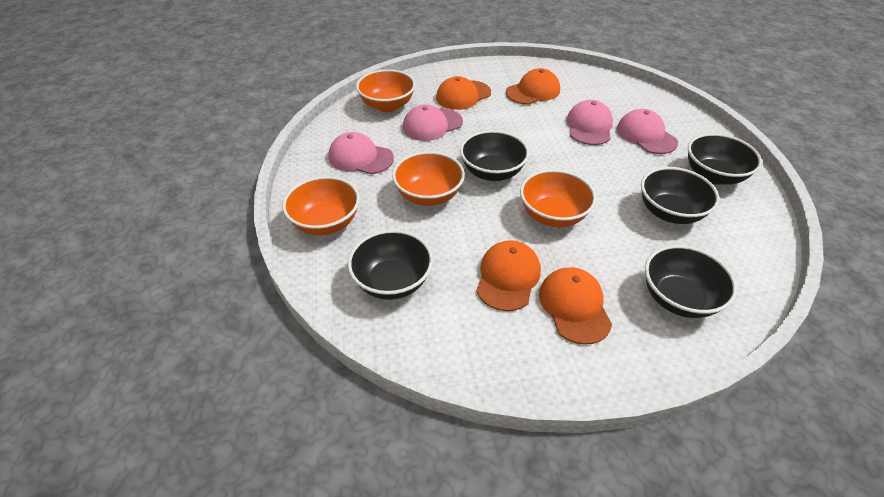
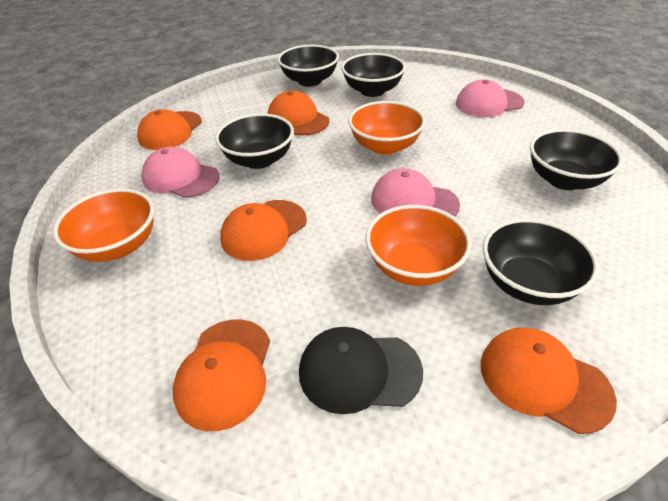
black cap: none = 0 -> [299,327,423,414] = 1
orange bowl: [282,176,360,235] [356,69,416,112] [392,151,465,206] [520,169,596,227] = 4 -> [53,188,154,262] [348,101,426,155] [366,205,471,286] = 3
orange cap: [436,76,491,110] [476,240,541,311] [506,68,560,105] [539,267,612,345] = 4 -> [137,109,202,150] [173,319,270,431] [220,200,307,261] [268,91,329,136] [481,327,617,434] = 5
pink cap: [328,132,394,174] [403,105,463,141] [566,100,613,145] [617,109,678,154] = 4 -> [141,147,219,198] [371,168,460,217] [456,79,525,117] = 3

